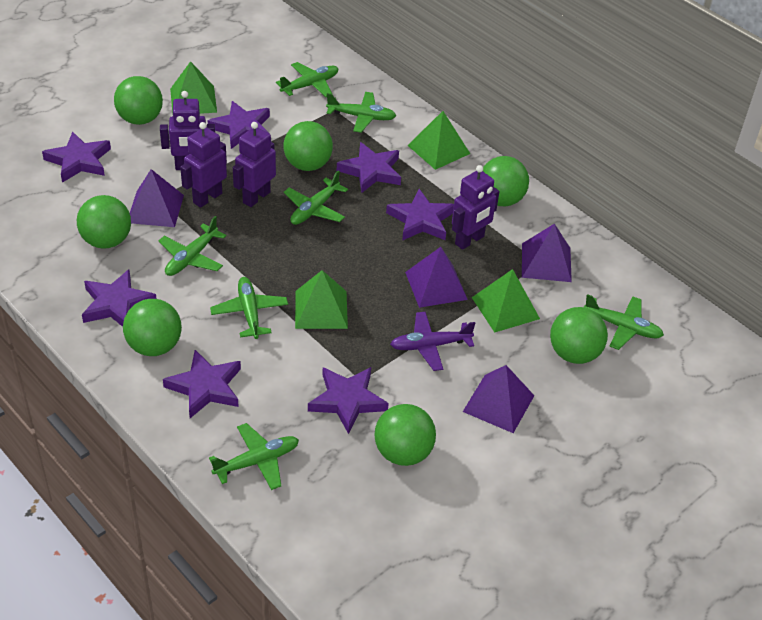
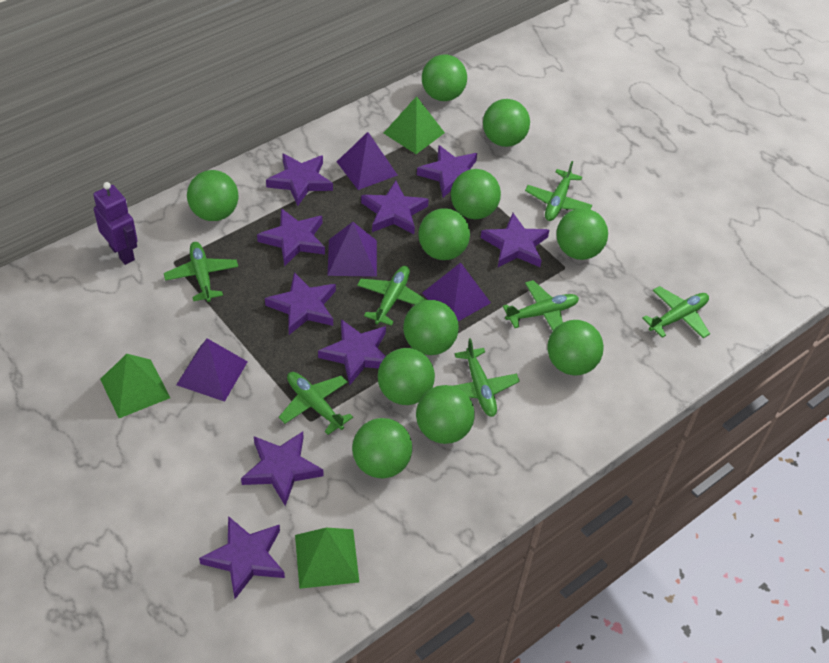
green ball: [77,195,131,249] [114,76,163,125] [123,299,182,356] [283,121,333,171] [374,404,436,466] [483,156,529,206] [550,307,608,364] = 7 -> [187,170,239,221] [352,418,412,478] [378,348,435,405] [403,300,459,355] [416,385,475,444] [418,208,470,260] [422,55,467,101] [451,169,501,219] [483,99,530,147] [547,320,604,375] [556,208,608,260] = 11
green pyramid: [170,61,217,114] [295,270,348,329] [407,111,470,170] [471,269,540,332] = 4 -> [100,354,170,418] [295,528,359,589] [384,96,445,154] = 3
purple plane: [390,311,475,371] = 1 -> none = 0
purple robot: [160,91,215,170] [180,122,227,208] [233,122,276,207] [452,165,499,250] = 4 -> [93,182,138,265] = 1
purple star: [42,131,111,183] [82,269,157,327] [163,350,241,418] [208,101,270,149] [308,367,389,434] [337,142,401,193] [386,189,454,241] = 7 -> [199,516,285,599] [241,431,323,506] [257,208,325,267] [265,272,336,335] [266,153,333,206] [318,319,386,385] [361,181,429,234] [417,145,477,198] [481,213,549,267] = 9

